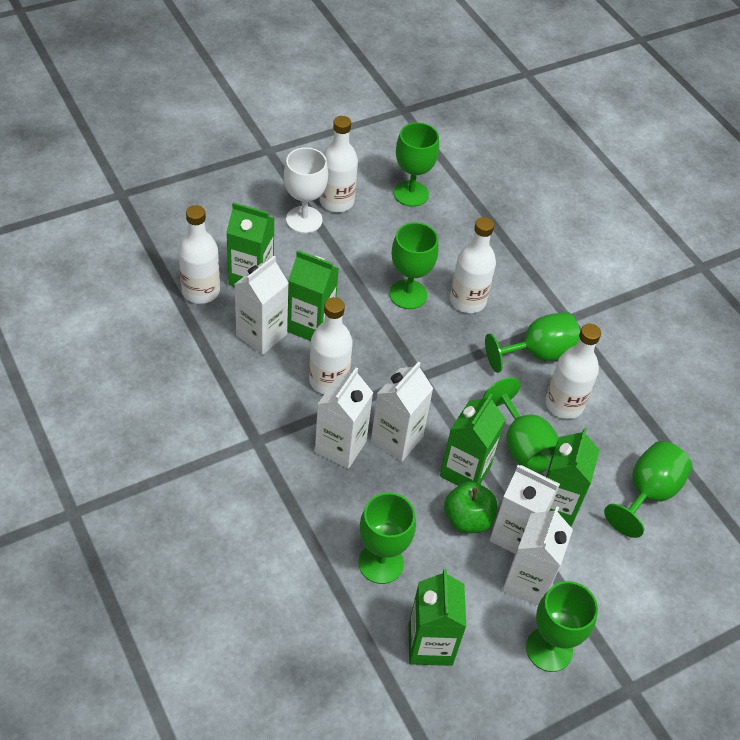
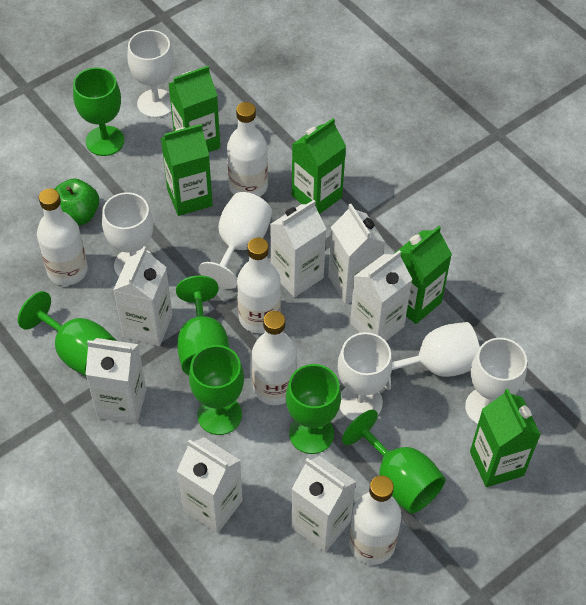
green goblet: [358,492,416,584] [389,222,438,309] [394,122,439,207] [483,378,559,473] [485,312,580,373] [526,581,598,672] [604,441,692,538] = 7 -> [18,291,117,376] [73,67,124,156] [176,275,229,375] [189,345,244,435] [286,364,341,454] [342,410,446,514] = 6
white carton: [234,256,289,355] [315,368,373,469] [371,361,434,462] [490,465,560,554] [502,506,573,606] = 5 -> [85,338,146,424] [113,246,173,346] [177,437,243,533] [270,200,327,297] [291,456,356,552] [328,204,385,304] [350,250,413,341] = 7
white goblet: [284,147,328,233] = 1 -> [102,192,154,276] [127,30,174,118] [198,192,272,289] [338,332,392,421] [385,322,480,390] [465,338,527,425] = 6

